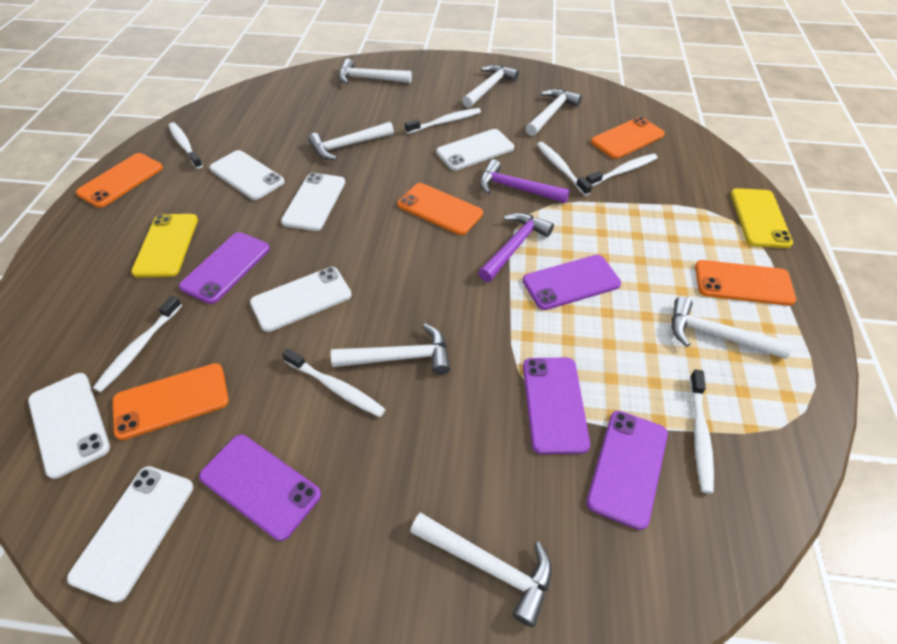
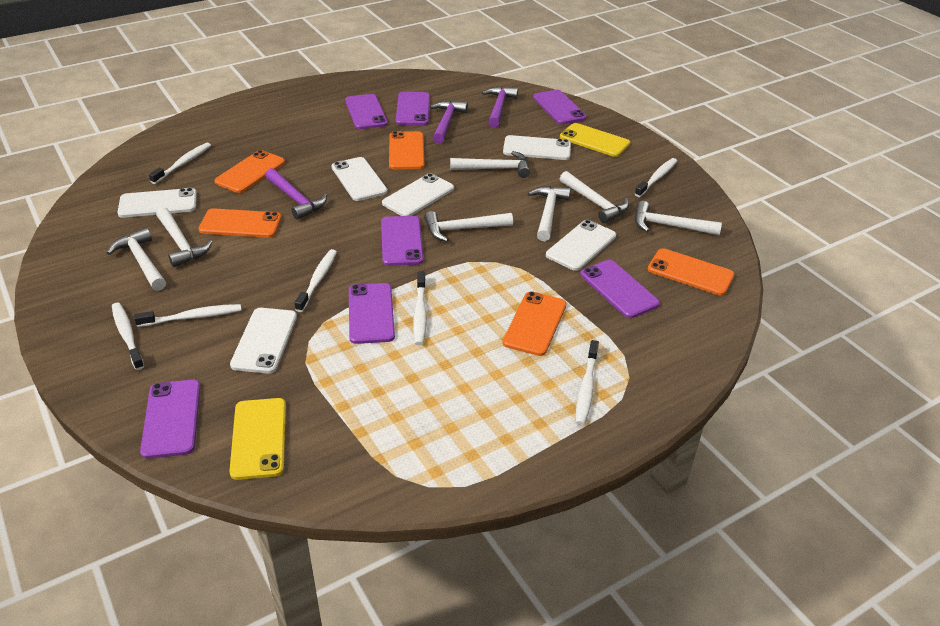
purple hammer: [478,213,554,282] [480,159,570,203] = 2 -> [265,168,327,220] [430,100,468,144] [482,86,518,128] = 3
purple phone: [179,232,270,304] [199,434,321,541] [523,255,621,310] [523,358,590,454] [586,411,668,530] = 5 -> [140,380,200,459] [345,94,388,129] [349,283,395,344] [381,216,423,266] [396,92,430,125] [533,90,586,124] [580,260,660,318] = 7

